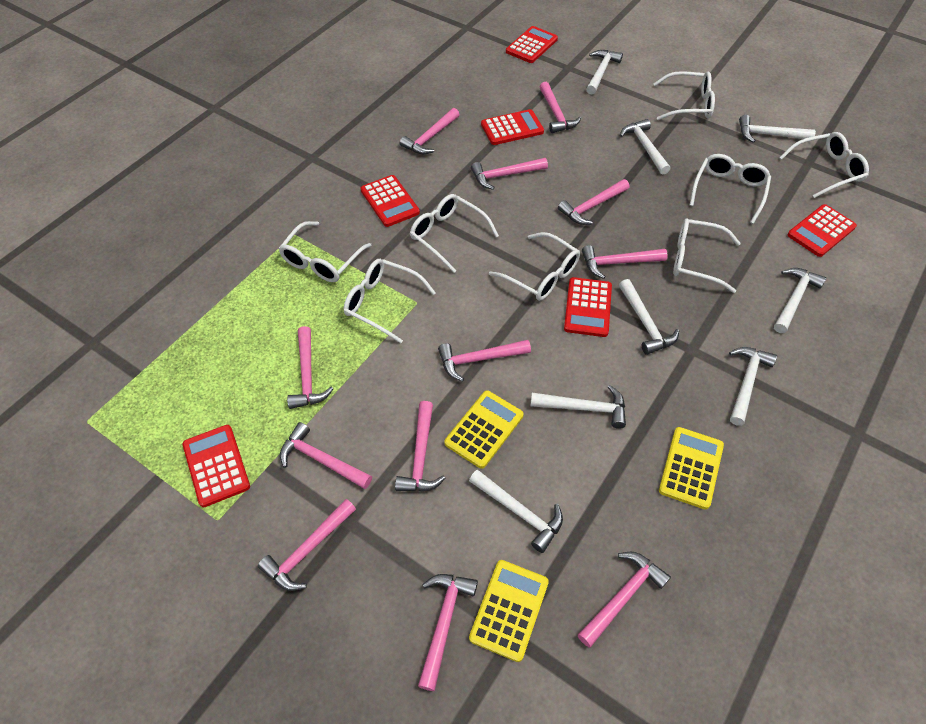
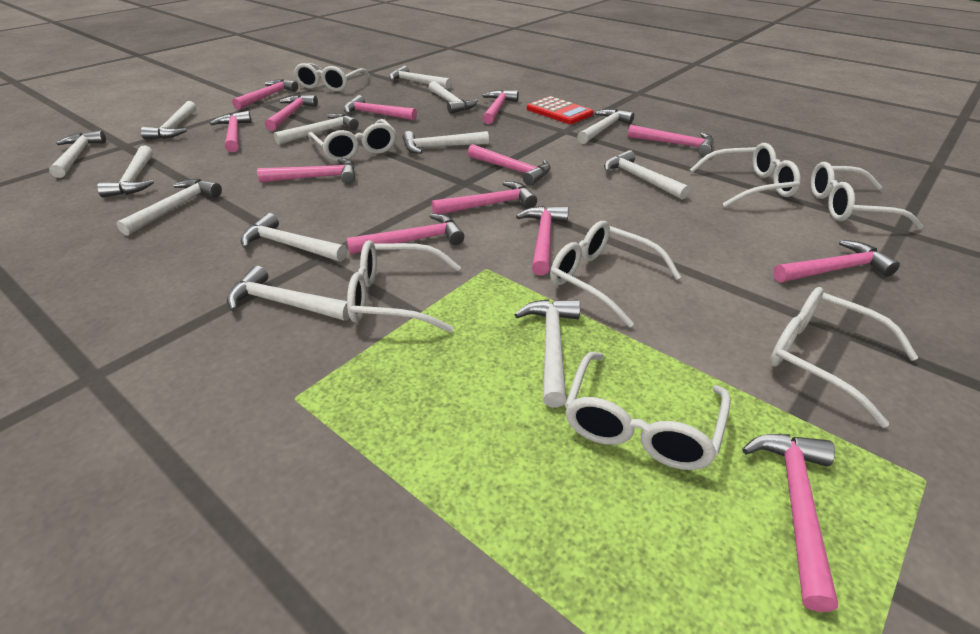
pink hammer: [258,499,356,591] [280,422,372,489] [287,326,333,409] [395,401,446,492] [400,108,460,155] [418,574,478,691] [438,340,531,381] [471,158,548,190] [539,82,581,133] [558,179,629,225] [578,552,671,648] [582,245,668,279] = 12 -> [210,111,252,152] [232,79,298,110] [257,158,355,184] [265,95,318,131] [343,95,417,120] [346,213,464,254] [432,181,537,214] [468,144,551,186] [482,90,519,124] [516,206,569,276] [628,125,714,156] [742,434,838,612] [773,240,900,282] = 13
red calculator: [183,425,250,507] [361,175,420,227] [481,109,544,145] [506,26,558,63] [564,277,612,337] [787,204,857,257] = 6 -> [527,96,593,124] = 1
white hammer: [469,469,563,553] [530,385,626,429] [586,50,623,94] [619,279,679,355] [620,119,670,175] [729,347,777,426] [739,115,816,143] [774,268,826,333] = 8 -> [49,130,106,178] [97,145,154,197] [116,179,222,236] [140,101,197,139] [227,266,349,321] [241,213,347,262] [274,113,359,145] [389,66,451,89] [403,131,489,154] [429,81,478,114] [515,299,580,408] [577,109,634,144] [604,150,690,199] = 13
yellow calculator: [444,390,524,469] [469,560,549,662] [659,427,724,510] = 3 -> none = 0

